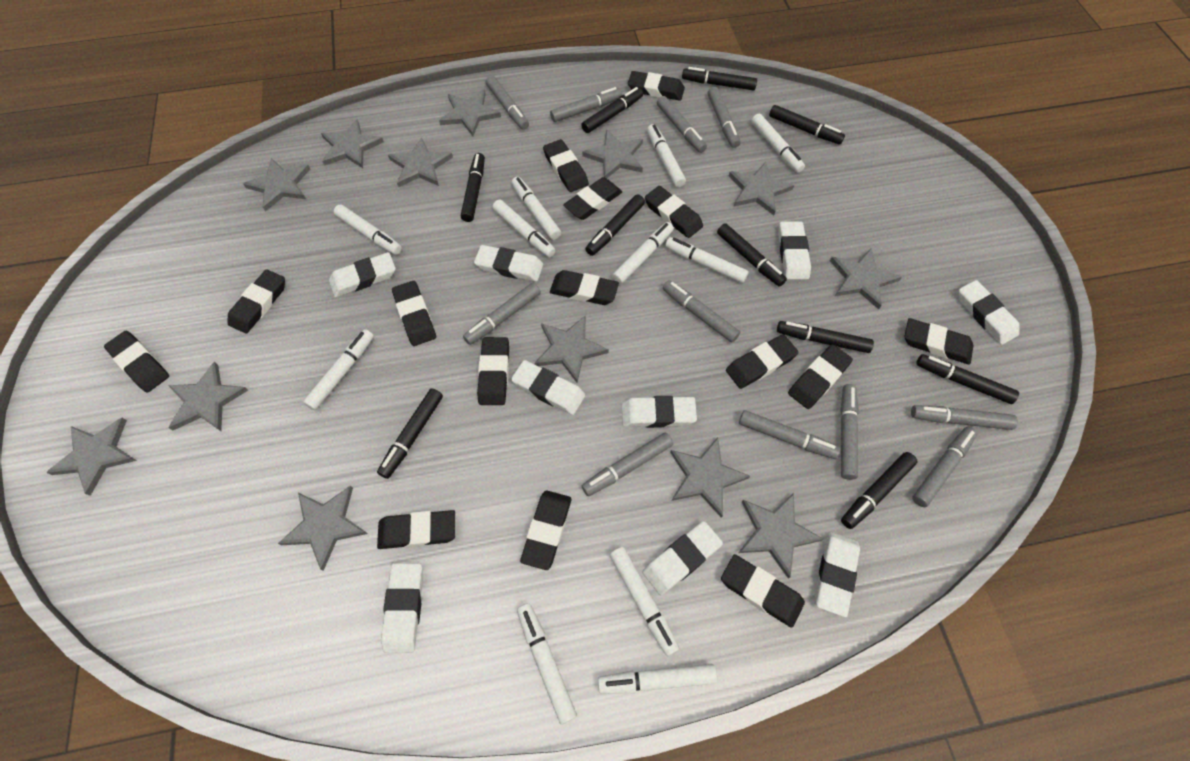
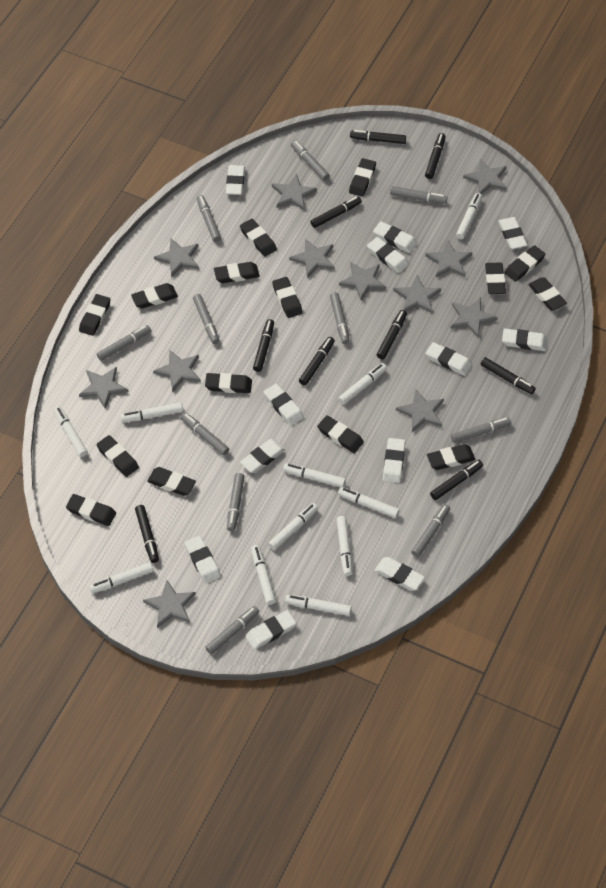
black marker: [377,388,443,479] [461,153,485,222] [581,87,643,133] [586,194,645,256] [682,67,757,90] [717,223,787,287] [769,105,845,144] [777,321,874,353] [841,452,917,529] [916,354,1019,404] = 10 -> [135,505,159,563] [253,319,274,372] [299,337,335,385] [310,196,362,228] [350,130,406,144] [377,310,407,359] [425,133,445,179] [430,460,483,500] [481,357,536,394] = 9
grey star: [46,418,137,496] [168,361,248,431] [243,158,310,212] [278,486,368,571] [321,120,384,168] [388,137,453,187] [439,89,501,136] [534,315,609,383] [582,129,643,179] [670,437,750,518] [729,162,794,215] [738,493,823,579] [830,248,902,309] = 13 -> [79,367,129,409] [143,580,196,628] [153,350,201,392] [154,238,199,277] [272,174,317,211] [289,239,335,278] [339,262,386,301] [393,275,441,314] [396,389,444,432] [425,240,472,277] [450,297,497,338] [463,159,507,195] = 12
white eraser: [329,252,396,297] [381,563,423,653] [474,245,543,282] [511,360,585,415] [622,396,697,428] [643,521,723,595] [778,221,811,280] [815,532,860,617] [959,280,1020,345] = 9 -> [185,536,221,583] [226,165,245,195] [240,439,285,473] [246,610,296,650] [264,384,304,426] [367,237,409,273] [373,221,417,253] [374,557,425,591] [383,438,406,483] [426,342,472,376] [498,217,527,249] [502,329,548,351] = 12

